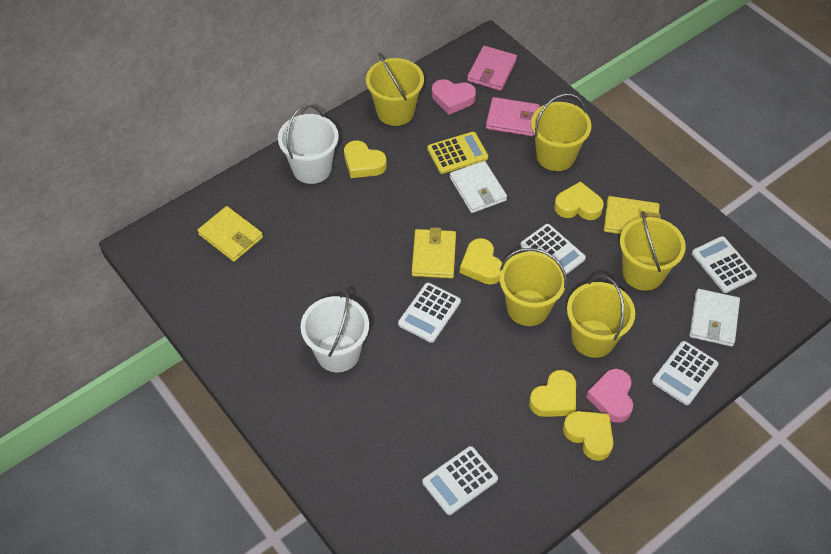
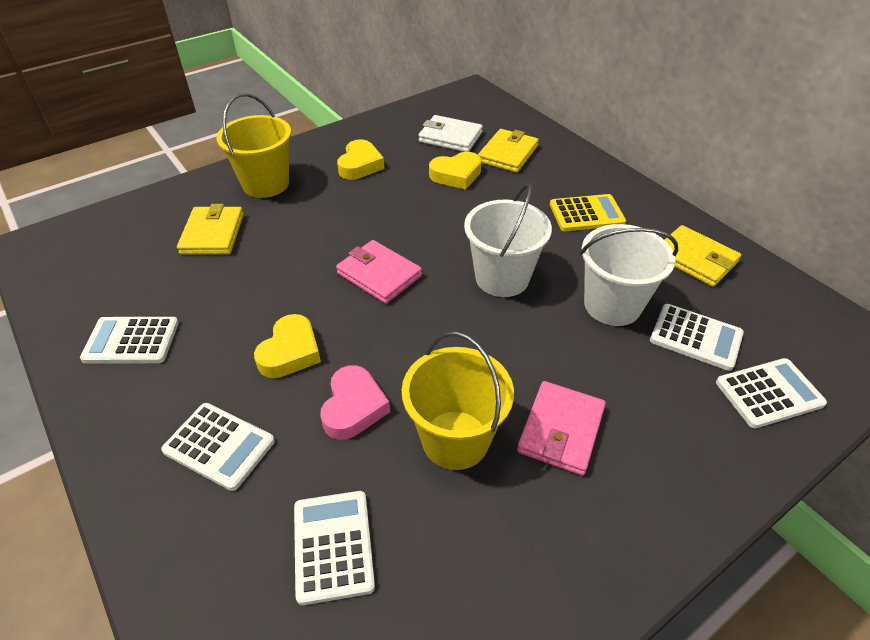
pink heart: [432,79,476,115] [586,369,633,423] = 2 -> [320,365,390,440] = 1
white wallet: [450,161,507,213] [689,289,740,347] = 2 -> [418,115,483,152] = 1
yellow bucket: [366,52,424,126] [500,248,567,326] [531,93,591,171] [567,275,635,358] [620,211,686,291] = 5 -> [216,93,291,198] [402,332,514,470] = 2
yellow heart: [344,140,387,178] [460,238,502,285] [529,370,576,417] [554,181,604,220] [563,411,613,461] = 5 -> [254,314,321,378] [337,139,385,180] [429,152,482,190] = 3

